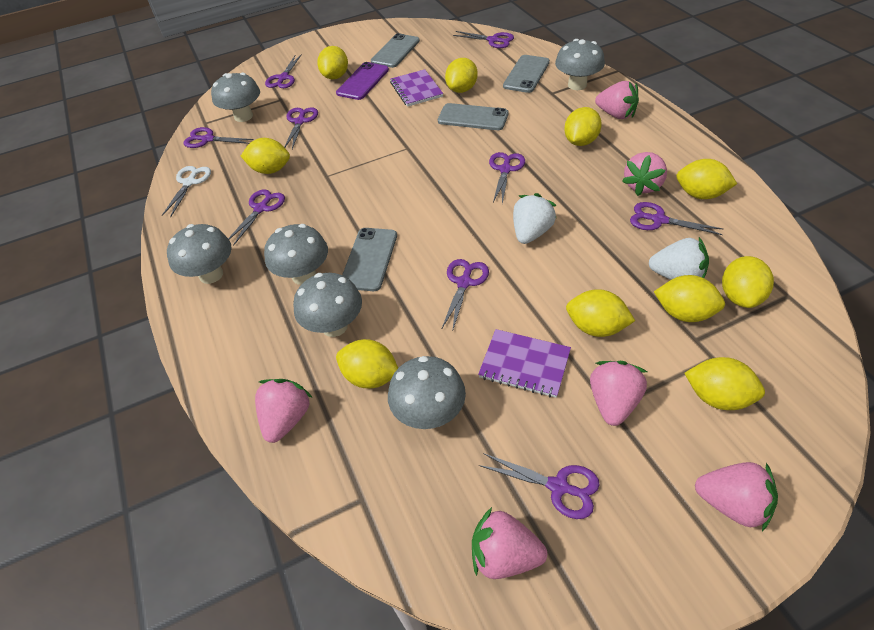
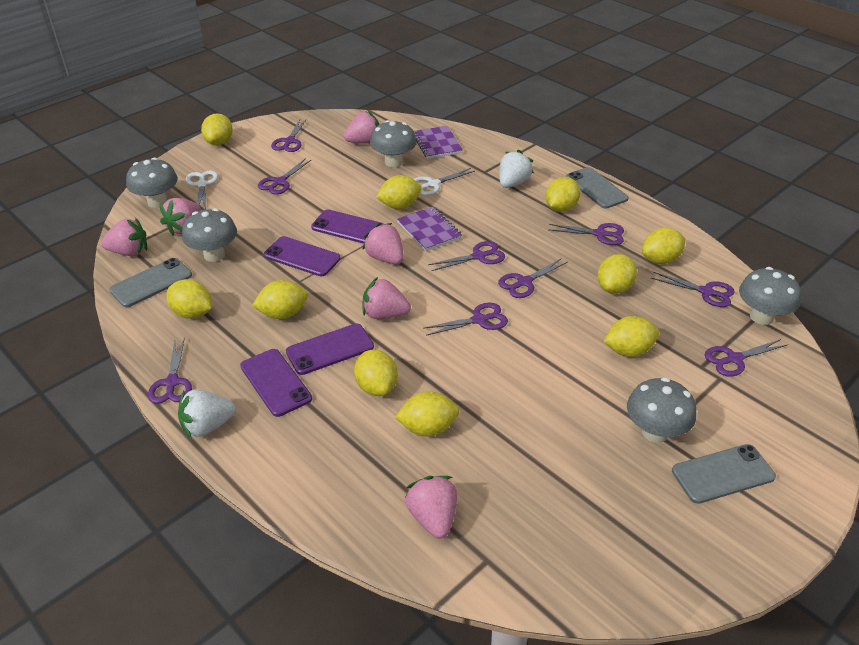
grey mushroom: [167,224,232,284] [211,72,260,122] [264,224,328,285] [293,273,362,337] [388,356,466,429] [555,39,605,90] = 6 -> [126,157,178,208] [182,208,237,262] [370,120,417,167] [627,377,696,443] [739,267,801,325] = 5
grey phone: [342,228,397,291] [371,33,420,68] [438,103,509,130] [503,55,550,93] = 4 -> [109,258,192,307] [566,167,629,209] [672,444,776,504] = 3
purple phone: [336,62,389,100] = 1 -> [240,349,312,417] [264,236,341,276] [286,324,374,375] [311,209,384,244] = 4
white scissors: [162,166,211,217] = 1 -> [186,170,218,210] [414,168,475,196] = 2

